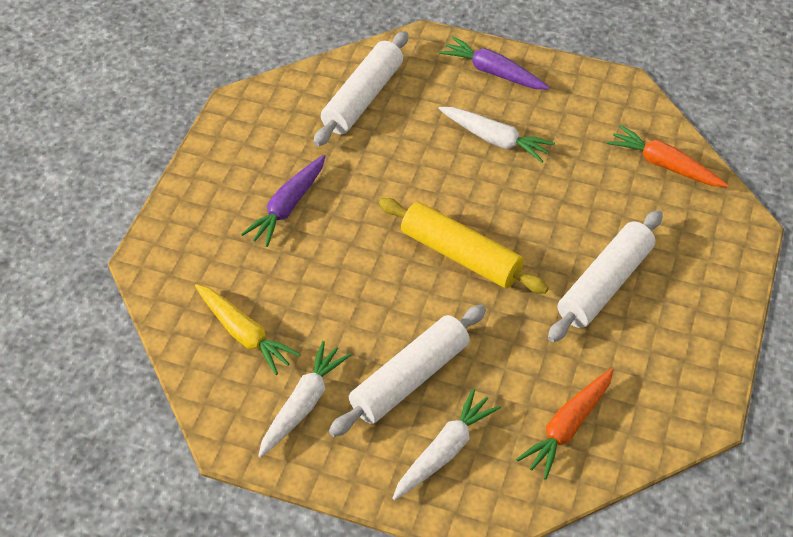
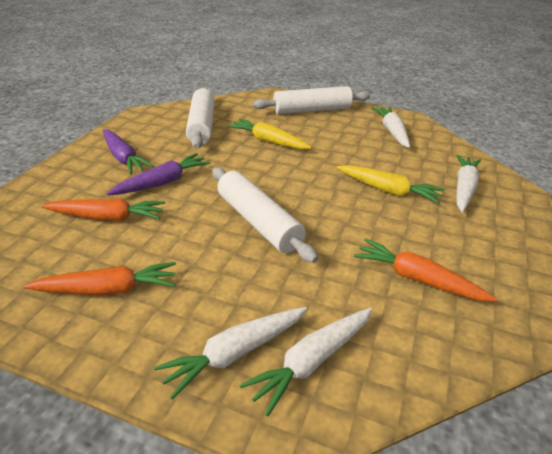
orange carrot: [516,368,613,480] [607,125,728,187] = 2 -> [24,262,176,296] [42,198,165,221] [354,239,497,302] = 3
white carrot: [258,341,352,458] [392,388,501,500] [438,107,555,163] = 3 -> [154,307,307,400] [239,308,372,416] [371,107,410,148] [456,155,481,212] = 4
yellow carrot: [195,284,301,375] = 1 -> [228,119,312,149] [336,165,444,203] = 2
yellow rolling pin: [379,198,549,294] = 1 -> none = 0

